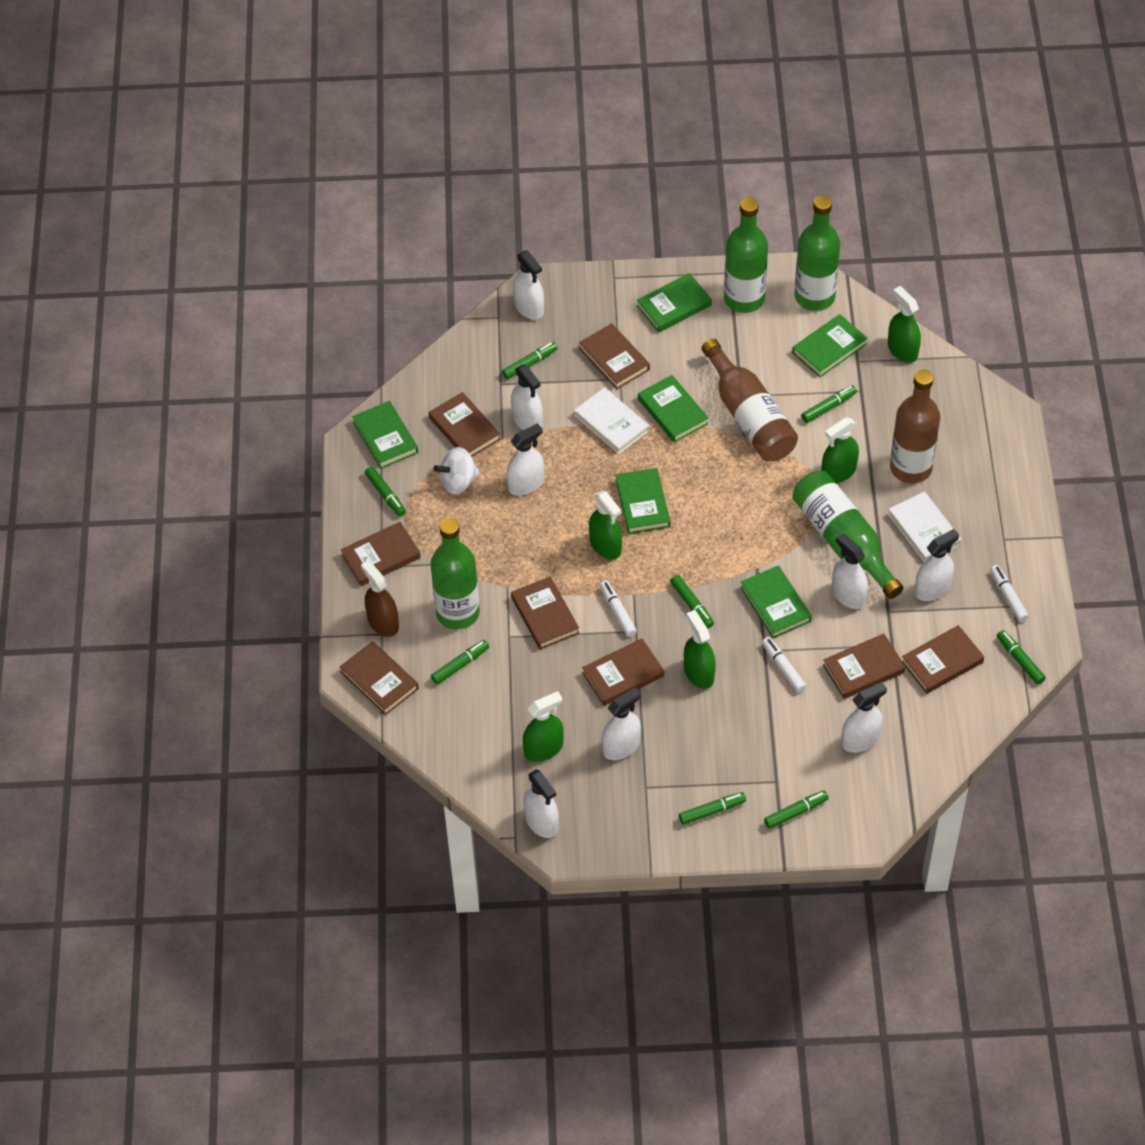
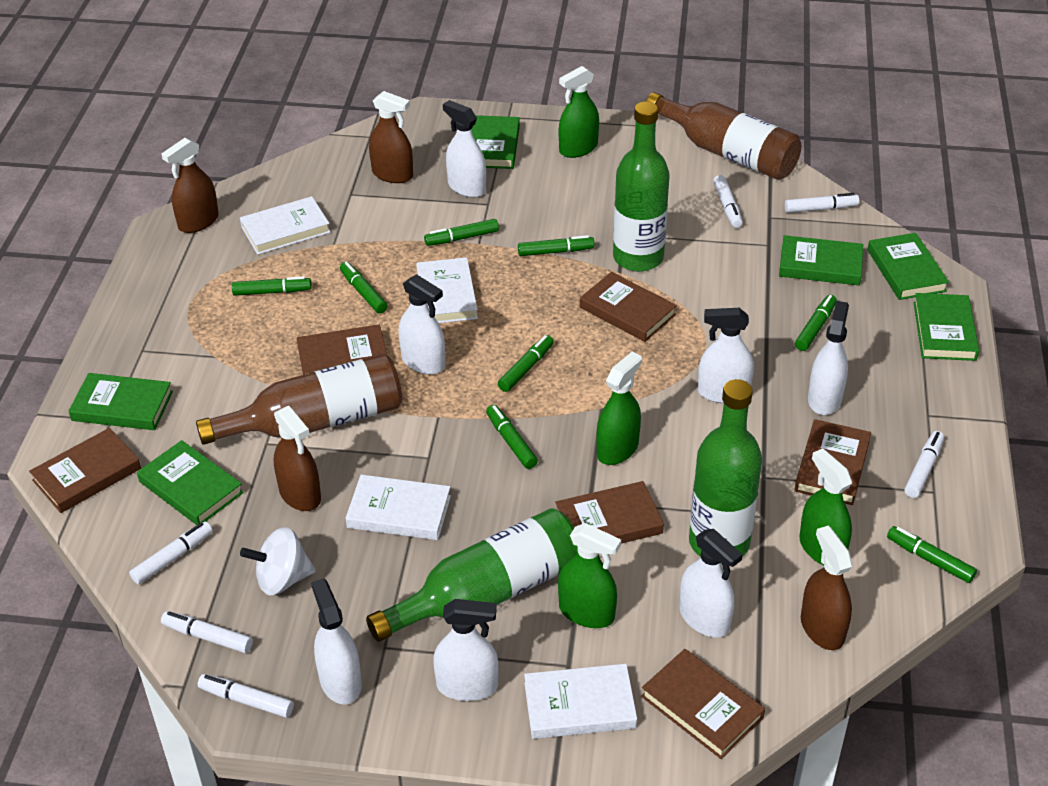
brown book: [340,641,419,715] [341,522,421,586] [429,392,501,457] [511,576,579,650] [579,323,650,389] [582,638,664,706] [823,633,906,699] [902,625,984,694] = 8 -> [29,428,141,513] [297,324,387,375] [555,481,664,544] [580,272,677,342] [641,649,765,759] [794,419,871,505] = 6
brown spray bottle: [361,560,399,637] = 1 -> [161,138,219,233] [274,406,321,511] [369,91,413,183] [801,525,852,650] = 4
green bottle: [430,518,480,630] [724,198,768,313] [792,471,904,599] [795,195,840,311] = 4 -> [366,508,578,642] [613,101,670,272] [689,379,762,557] = 3
green spray bottle: [523,691,564,762] [589,491,622,560] [684,610,716,689] [822,417,859,483] [888,286,921,363] = 5 -> [558,523,621,628] [559,66,599,158] [596,352,642,465] [799,448,852,565] = 4
white book: [574,387,649,454] [888,492,961,562] = 2 -> [240,196,331,255] [346,475,451,540] [416,257,478,323] [524,664,637,739] = 4
white marker: [600,581,637,637] [762,637,807,692] [990,565,1029,622] = 3 -> [129,522,213,584] [161,611,253,653] [198,674,294,718] [713,175,743,228] [785,193,859,213] [904,431,944,498] = 6
white spray bottle: [506,423,544,496] [511,364,543,430] [513,251,544,320] [523,769,559,838] [602,688,641,760] [832,533,868,609] [841,682,887,753] [915,529,959,601] = 8 -> [311,578,362,704] [399,274,446,375] [433,599,499,701] [443,100,486,198] [680,529,743,638] [698,308,754,403] [808,301,849,415] = 7

